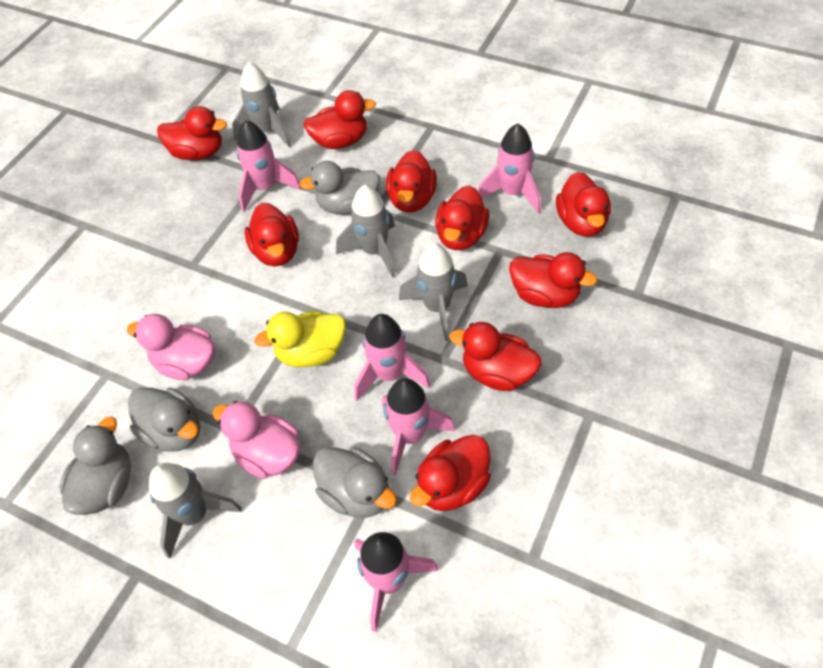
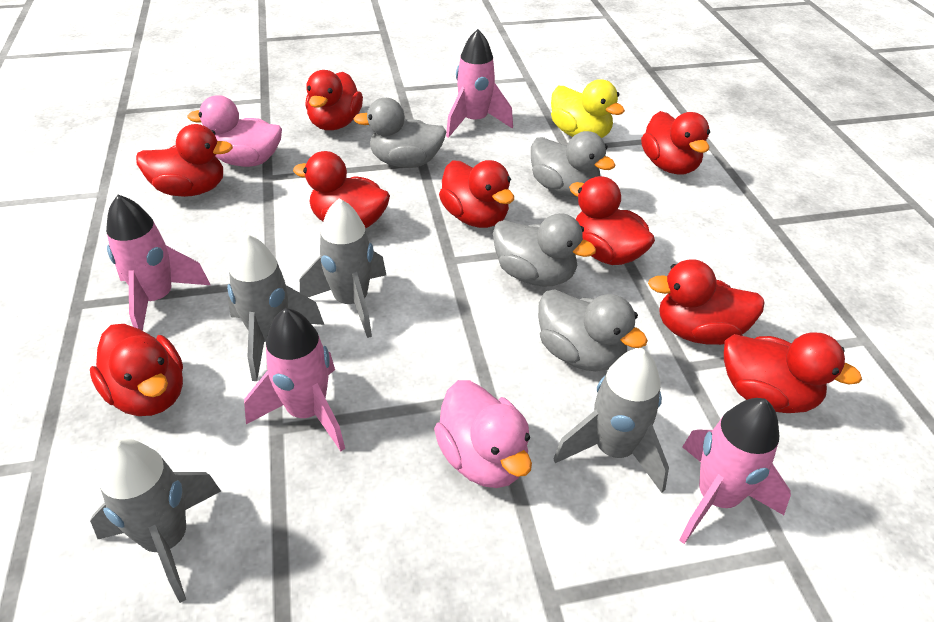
pink rocket: [236,120,301,212] [354,314,430,401] [354,532,438,632] [382,378,455,476] [478,124,541,214] = 5 -> [106,195,210,331] [244,308,345,451] [446,29,513,138] [679,398,791,544] = 4

